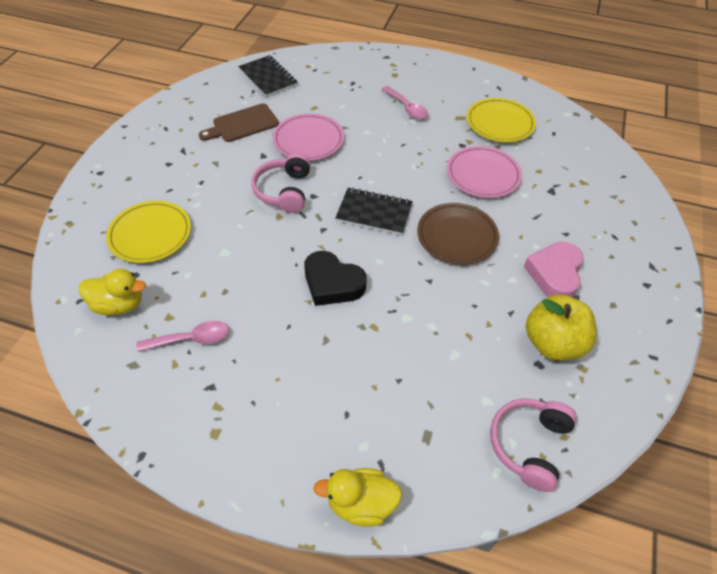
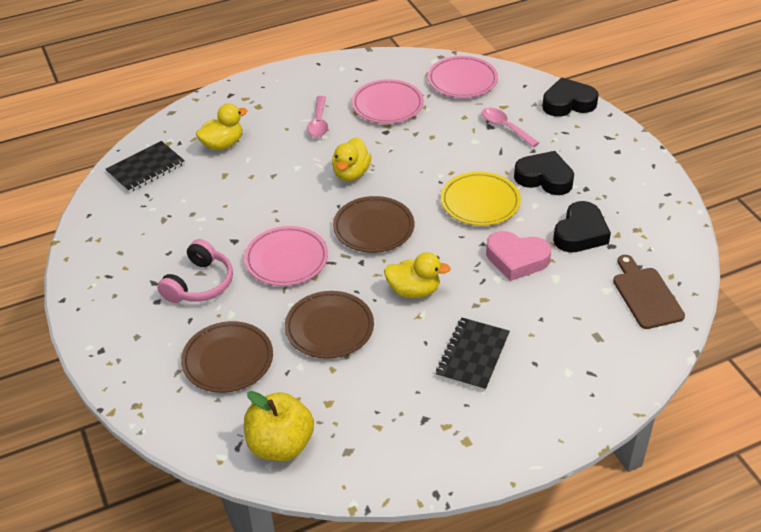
black heart: [304,251,366,306] = 1 -> [514,151,574,195] [542,78,599,117] [553,201,611,253] = 3
brown plate: [417,203,499,265] = 1 -> [181,321,273,393] [285,291,374,359] [333,196,414,253] = 3
pink headphones: [251,153,310,213] [490,399,577,492] = 2 -> [157,239,233,303] = 1
pink plate: [273,113,344,161] [447,146,522,198] = 2 -> [244,226,328,286] [352,79,424,124] [428,56,498,98] = 3
yellow duck: [79,269,146,315] [313,468,402,527] = 2 -> [196,103,247,150] [332,137,371,181] [384,252,451,298] = 3
yellow plate: [106,201,191,263] [467,98,536,142] = 2 -> [441,172,521,226] = 1

